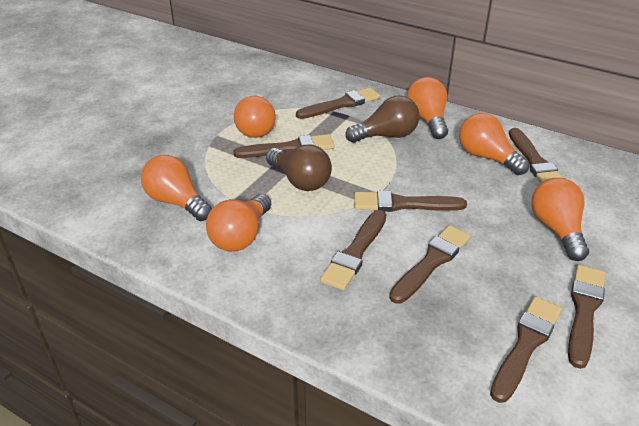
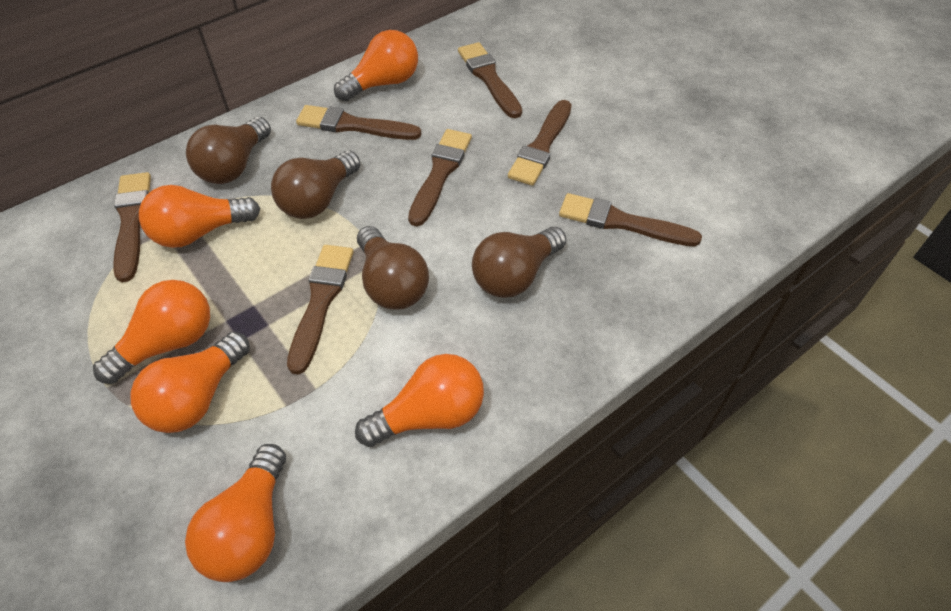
brown brush: [234,134,335,158] [296,87,380,119] [320,210,386,290] [354,191,467,212] [389,225,471,304] [490,297,562,403] [509,128,563,183] [568,265,605,369] = 8 -> [113,172,151,282] [287,245,353,375] [296,105,421,140] [408,129,472,226] [458,42,522,118] [508,100,572,186] [559,193,702,246] = 7
brown light bulb: [266,144,332,191] [346,96,419,143] = 2 -> [186,117,271,184] [271,150,360,219] [357,226,429,310] [472,227,566,298] = 4

